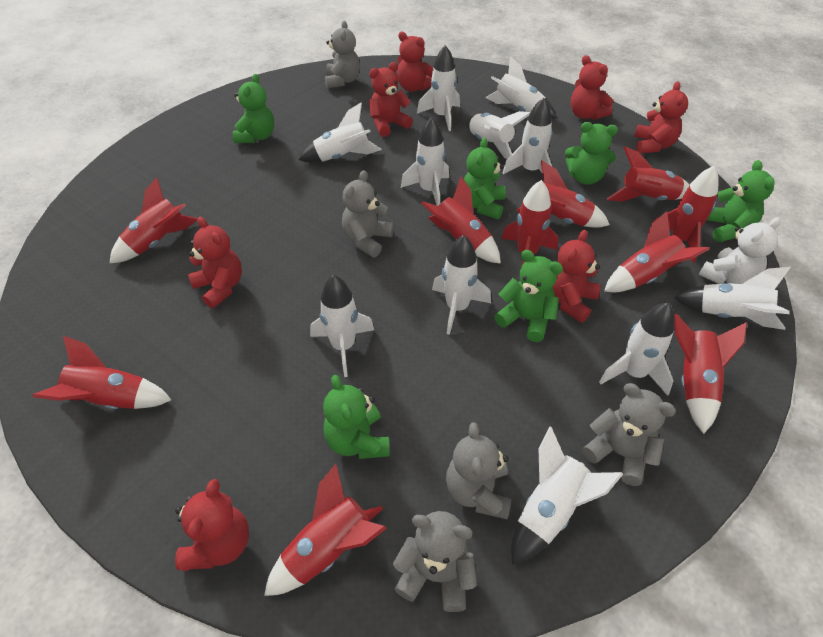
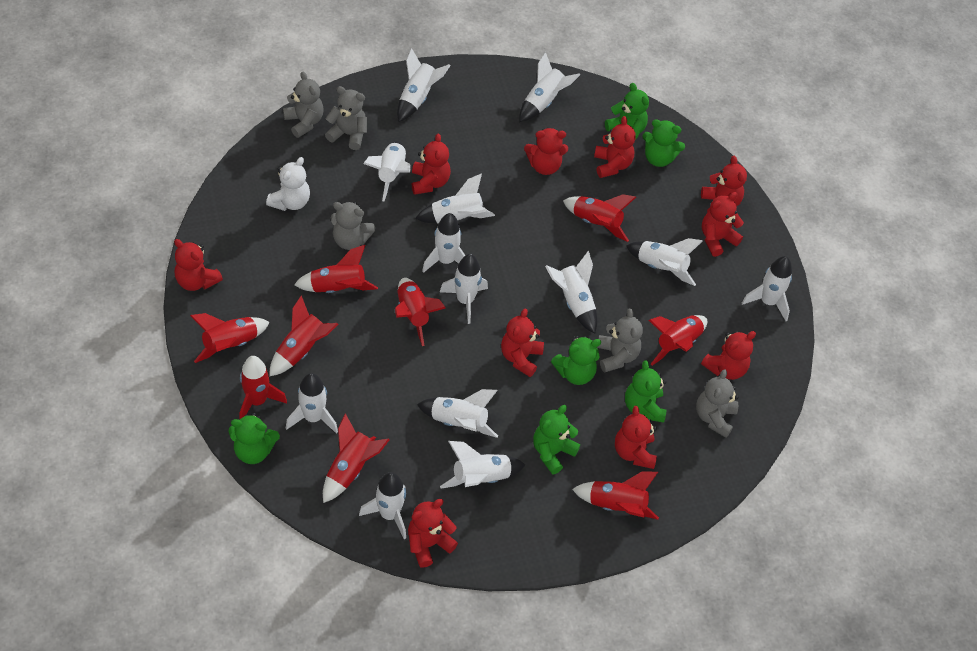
red rocket: [33,336,172,409] [110,177,198,263] [264,464,387,596] [421,177,501,264] [501,180,558,277] [516,161,610,228] [604,211,710,292] [607,146,690,202] [648,166,719,263] [674,314,747,434] = 10 -> [190,313,270,363] [239,356,287,420] [269,295,338,376] [294,245,378,293] [323,413,390,503] [395,278,446,346] [563,194,636,242] [572,472,659,520] [649,315,707,366] = 9
red teddy bear: [175,479,249,571] [188,217,242,308] [369,62,413,137] [397,32,433,92] [552,230,601,323] [571,55,613,120] [634,82,688,153] = 7 -> [174,239,223,291] [408,499,458,568] [412,133,451,195] [501,309,544,377] [524,128,568,175] [594,116,636,178] [615,406,657,469] [701,156,747,213] [701,331,756,380] [702,192,744,257] = 10
white rocket: [298,103,381,163] [310,275,374,377] [401,117,449,206] [417,45,460,131] [432,235,491,335] [466,111,531,159] [486,56,557,119] [503,98,552,174] [511,427,623,565] [599,303,675,396] [674,267,791,330] = 11 -> [286,373,338,434] [359,472,406,539] [363,141,411,201] [397,48,451,122] [415,173,495,224] [417,389,498,438] [422,213,465,273] [440,254,488,324] [440,441,525,489] [519,52,580,122] [545,251,597,334] [626,238,703,286] [742,256,792,321] = 13

